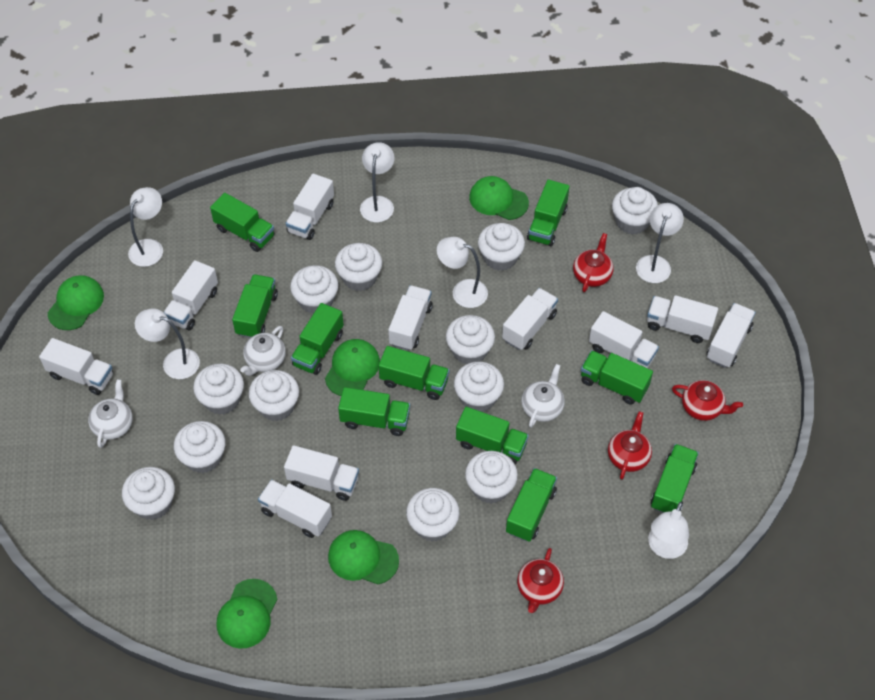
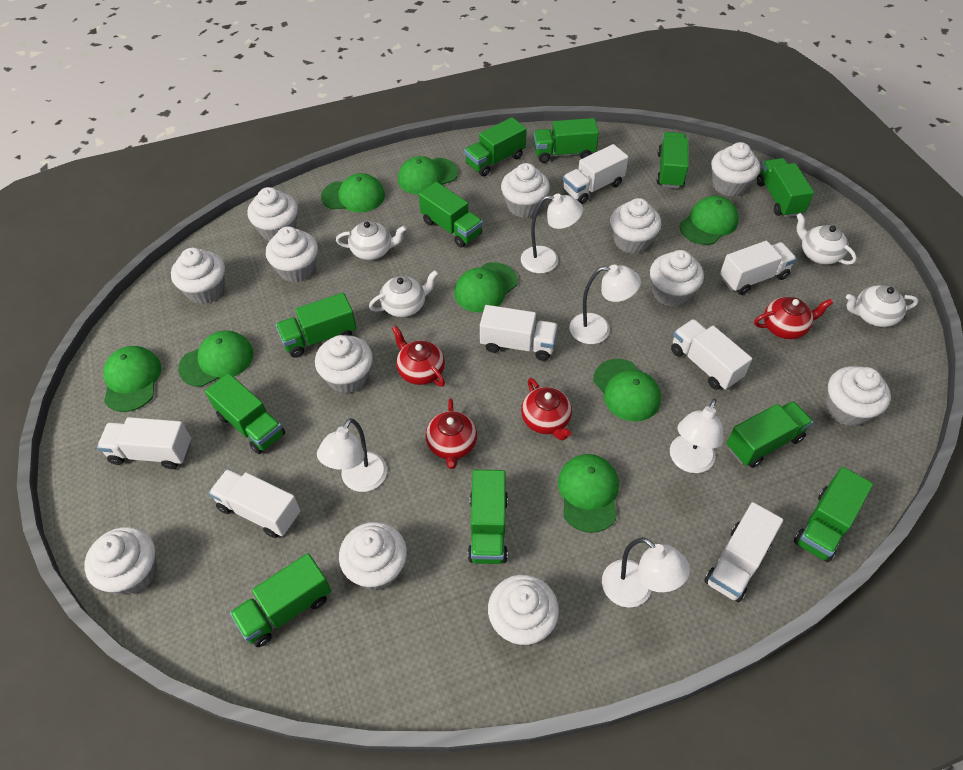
green cap: [48,275,104,330] [217,579,278,649] [325,339,380,396] [328,530,399,584] [469,176,529,220] = 5 -> [103,346,161,412] [178,331,253,387] [321,173,385,213] [398,156,458,195] [454,262,518,313] [558,454,619,533] [593,359,661,422] [680,196,739,245] = 8
green truck: [210,193,274,252] [232,274,278,338] [291,303,344,375] [338,387,410,436] [379,346,449,400] [456,407,529,464] [506,468,557,542] [527,179,569,246] [581,350,653,405] [651,444,699,513] = 10 -> [205,373,285,454] [230,553,331,647] [276,293,356,358] [419,182,483,248] [464,117,527,176] [468,470,508,564] [534,118,599,163] [656,132,688,188] [727,401,813,468] [757,158,814,217] [794,467,873,562] = 11
white lamp: [128,187,163,267] [135,309,200,379] [360,142,394,222] [437,237,488,308] [636,203,684,283] [648,502,689,559] = 6 -> [317,418,387,492] [521,194,583,273] [569,265,641,344] [602,537,690,608] [670,399,723,473] = 5
white teapot: [88,379,133,448] [240,326,286,376] [521,364,565,428] = 3 -> [336,221,407,260] [369,270,438,317] [796,213,857,265] [846,285,919,327] = 4
white truck: [39,338,113,395] [164,260,218,330] [258,479,332,538] [284,445,359,501] [286,173,334,240] [388,285,433,351] [502,288,558,350] [589,311,659,368] [647,295,718,343] [707,303,756,368] = 10 -> [97,417,191,469] [209,469,301,538] [480,305,558,361] [563,144,629,204] [671,319,752,390] [704,502,783,602] [720,241,797,295] = 7

